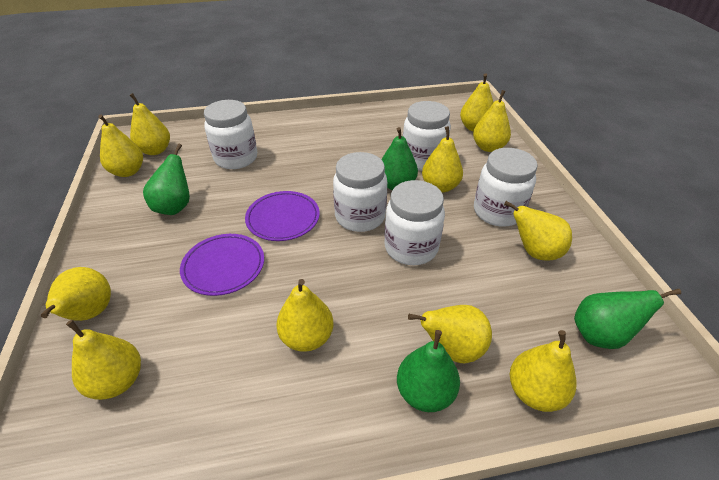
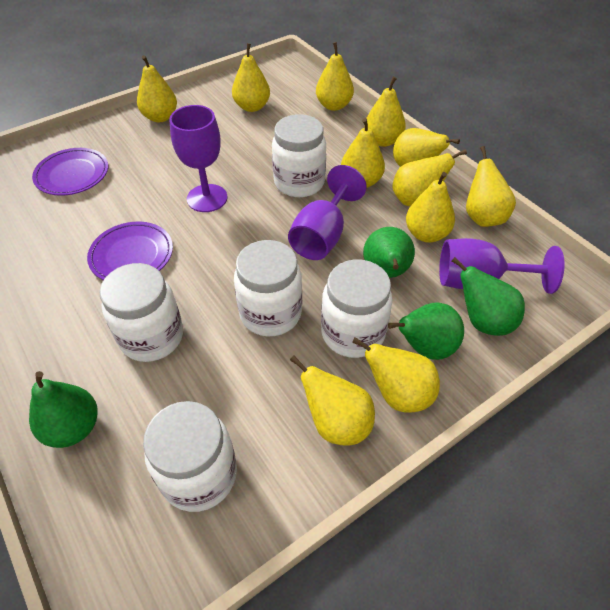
purple goblet: none = 0 -> [169,105,228,212] [288,165,367,260] [439,238,565,294] = 3

